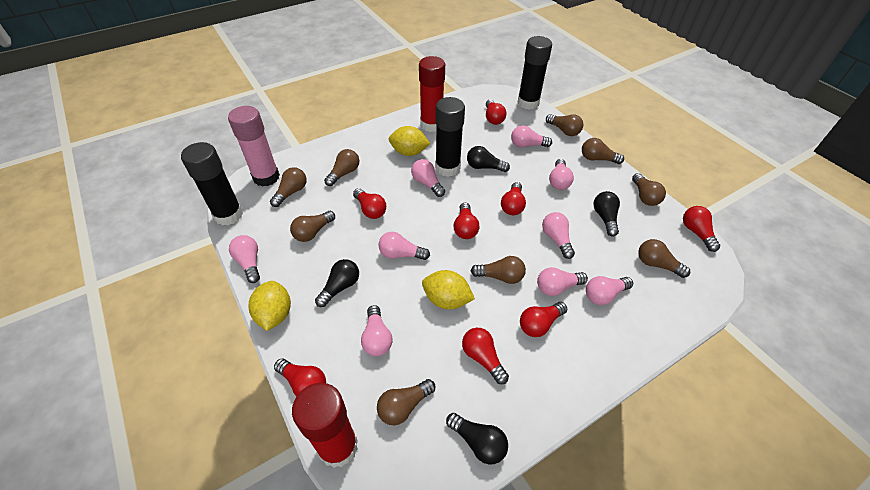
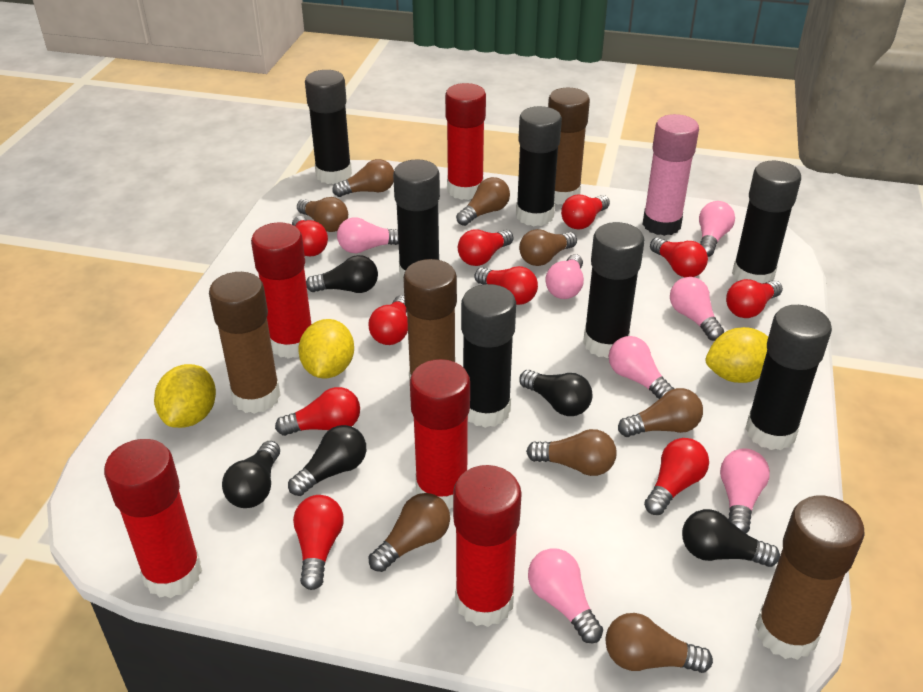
black glue stick: [181,142,243,226] [435,97,465,177] [517,36,552,110] = 3 -> [305,70,352,184] [393,159,440,283] [461,284,516,428] [516,106,562,226] [583,222,645,358] [732,161,801,283] [745,305,832,450] = 7
black light bulb: [315,259,359,307] [446,413,508,465] [467,146,510,172] [593,191,620,237] = 4 -> [222,441,280,508] [288,425,366,496] [306,255,378,293] [519,370,592,416] [682,509,780,567] = 5
brown glue stick: none = 0 -> [209,272,281,414] [403,259,457,386] [548,88,590,205] [755,496,864,660] = 4
brown light bulb: [270,167,307,207] [290,211,335,242] [324,149,359,186] [377,379,435,425] [471,256,526,284] [546,114,583,136] [582,138,624,164] [632,173,666,206] [638,239,690,278] = 9 -> [297,197,348,232] [332,159,394,197] [369,493,450,572] [456,177,510,226] [519,229,577,266] [526,429,616,476] [605,613,713,673] [618,388,703,437] = 8
pink light bulb: [229,235,260,283] [361,305,393,356] [378,232,430,260] [411,159,445,197] [511,125,552,148] [537,267,588,296] [542,212,575,259] [549,159,574,190] [586,276,633,305] = 9 -> [337,218,399,253] [528,548,603,643] [546,254,584,299] [609,336,674,399] [670,277,724,341] [699,201,735,257] [720,448,770,533] = 7
red glue stick: [292,383,358,468] [419,56,445,132] = 2 -> [104,439,202,598] [251,222,312,359] [410,359,470,509] [445,83,486,200] [453,465,522,627] = 5
red light bulb: [274,359,326,396] [353,188,386,219] [453,203,479,239] [462,328,509,384] [486,100,507,125] [501,182,526,215] [520,302,567,337] [683,206,720,252] = 8 -> [275,387,360,436] [292,216,328,257] [293,495,344,590] [368,295,408,345] [458,229,513,266] [475,266,538,305] [561,195,610,229] [644,438,709,515] [650,237,708,277] [726,279,783,318] = 10

